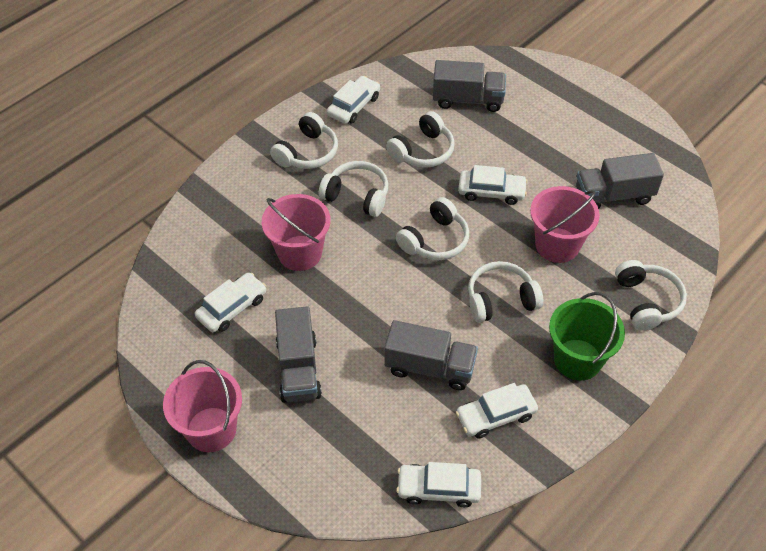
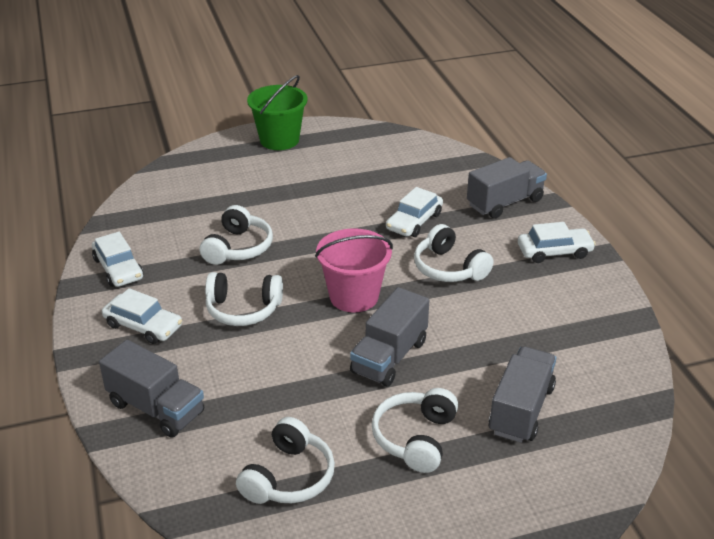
pink bucket: [163,360,242,452] [262,194,331,271] [530,186,600,263] = 3 -> [315,228,393,313] = 1
white car: [195,272,266,332] [327,76,380,124] [396,462,481,507] [456,383,538,439] [458,165,528,205] = 5 -> [92,232,144,287] [102,288,182,344] [386,187,443,237] [518,222,596,263] = 4
white headphones: [270,112,338,169] [319,161,388,217] [386,111,455,168] [396,197,469,260] [468,261,543,323] [615,260,687,331] = 6 -> [200,205,273,265] [205,272,283,326] [236,417,335,504] [372,388,458,473] [414,224,494,282] = 5

